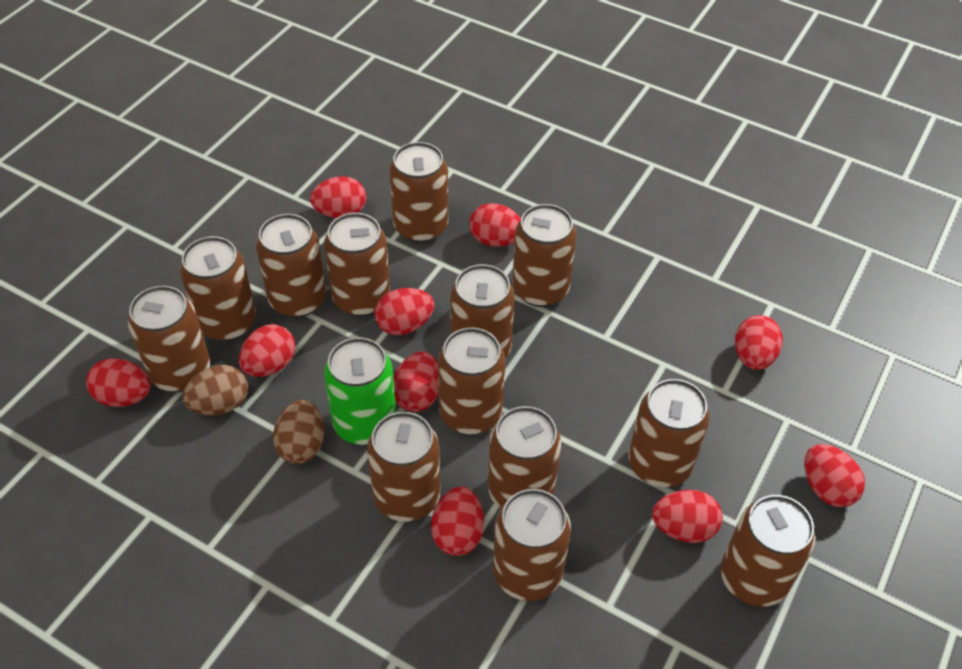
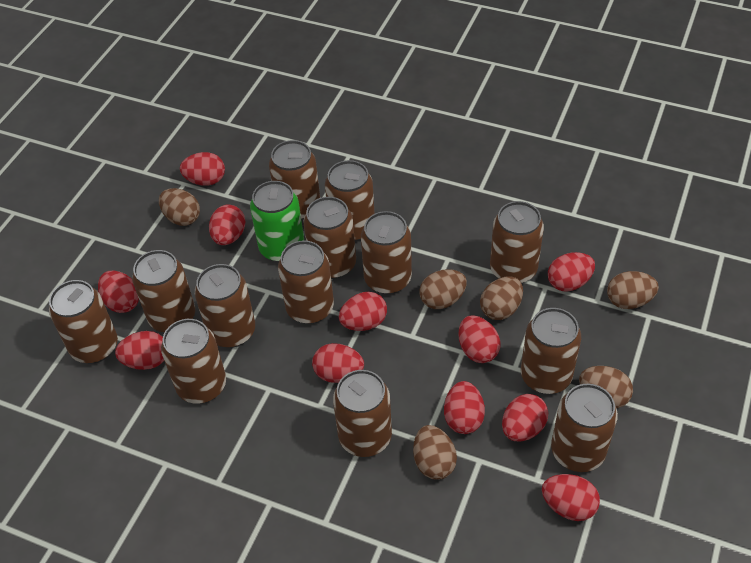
brown egg: [182,365,248,415] [273,400,324,464] = 2 -> [159,188,200,226] [413,425,457,480] [419,269,467,309] [480,277,523,320] [579,366,633,408] [607,271,659,309] = 6
red egg: [86,358,150,407] [239,324,295,377] [310,176,366,218] [375,288,435,335] [393,352,439,412] [431,486,484,556] [469,203,521,247] [652,490,723,543] [735,315,783,370] [804,444,865,507] = 10 -> [98,271,139,313] [115,331,164,370] [180,152,225,186] [209,205,246,245] [312,343,364,383] [339,292,387,331] [444,381,485,434] [458,315,500,363] [502,394,548,442] [542,474,600,521] [548,252,595,292] = 11

